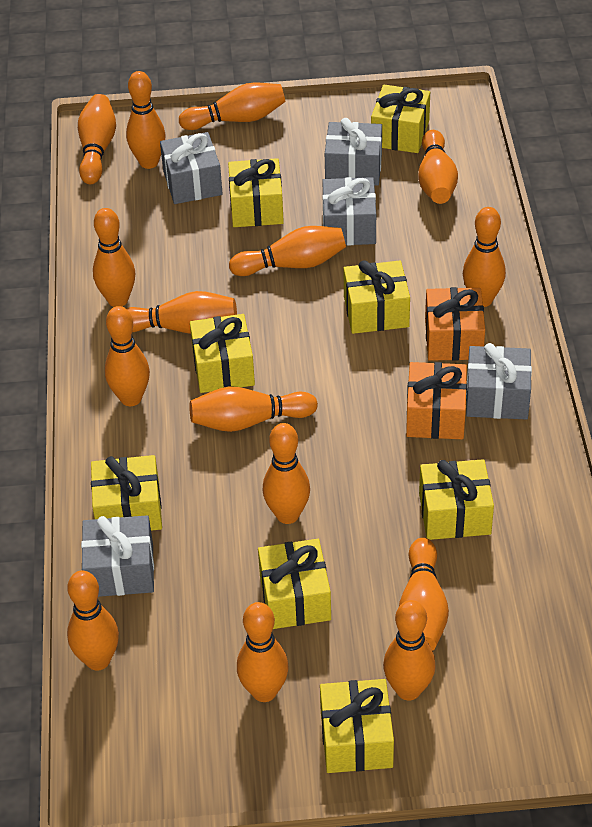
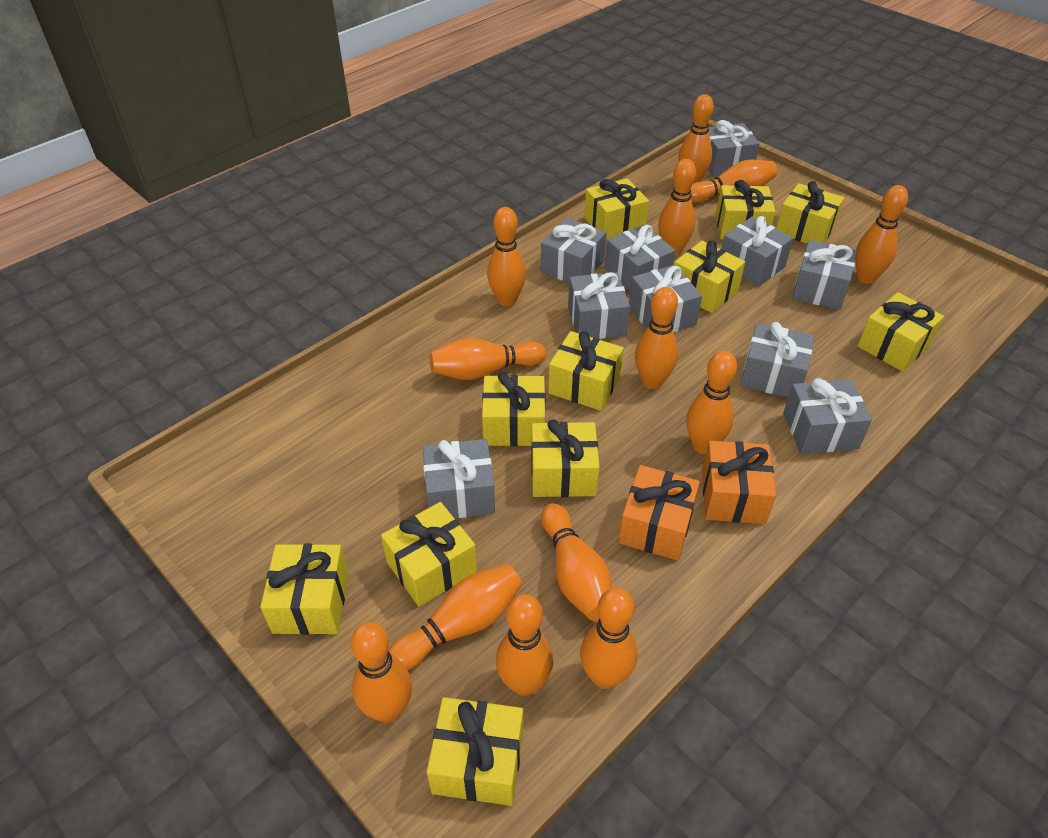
grey gift: [81,515,154,597] [160,132,223,204] [322,177,376,245] [325,118,382,186] [466,343,532,420] = 5 -> [423,439,495,518] [541,218,607,283] [568,272,630,339] [604,225,675,291] [629,265,702,332] [708,120,760,177] [722,216,793,287] [740,322,814,397] [783,378,872,454] [792,240,857,310] = 10
orange bowling pin: [67,570,119,671] [78,94,116,184] [93,208,135,307] [105,306,150,406] [126,71,166,169] [126,291,237,334] [179,82,285,130] [190,386,318,432] [229,226,346,276] [237,602,288,702] [263,423,310,524] [383,600,436,701] [399,538,449,651] [418,130,458,204] [463,207,506,307] = 15 -> [351,622,412,723] [388,564,522,670] [430,338,546,380] [487,207,526,306] [496,594,553,696] [541,503,612,622] [580,588,638,689] [635,287,678,389] [658,159,696,256] [678,94,714,184] [686,351,737,454] [690,160,777,203] [855,185,908,284] = 13
yellow gift: [91,455,162,531] [190,314,255,393] [228,158,284,227] [258,539,331,629] [320,679,394,773] [343,260,410,334] [371,85,430,153] [419,459,494,540] = 8 -> [260,543,349,635] [381,502,477,607] [427,697,523,806] [482,372,545,446] [531,419,600,497] [548,331,624,411] [584,178,649,240] [674,240,745,313] [716,180,775,239] [776,181,844,244] [858,292,944,372] = 11

